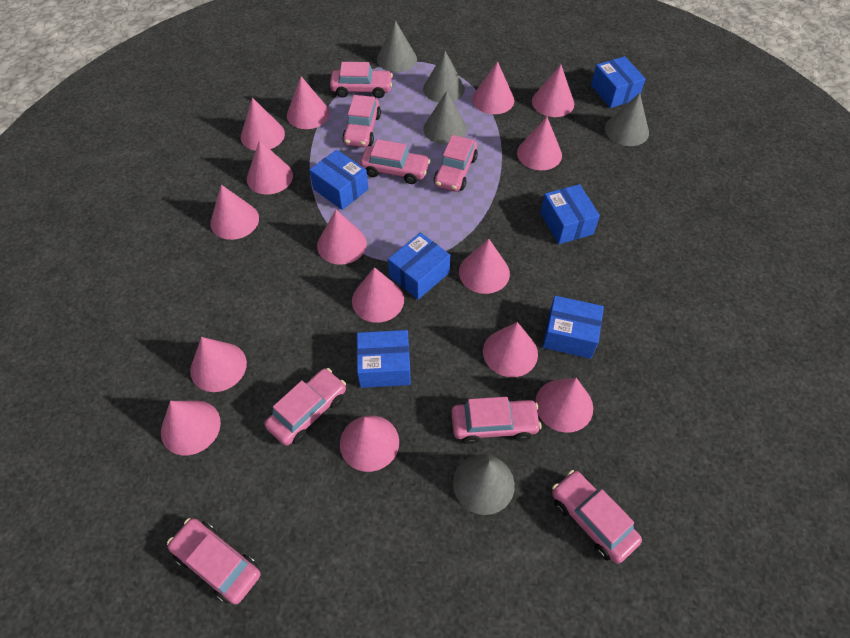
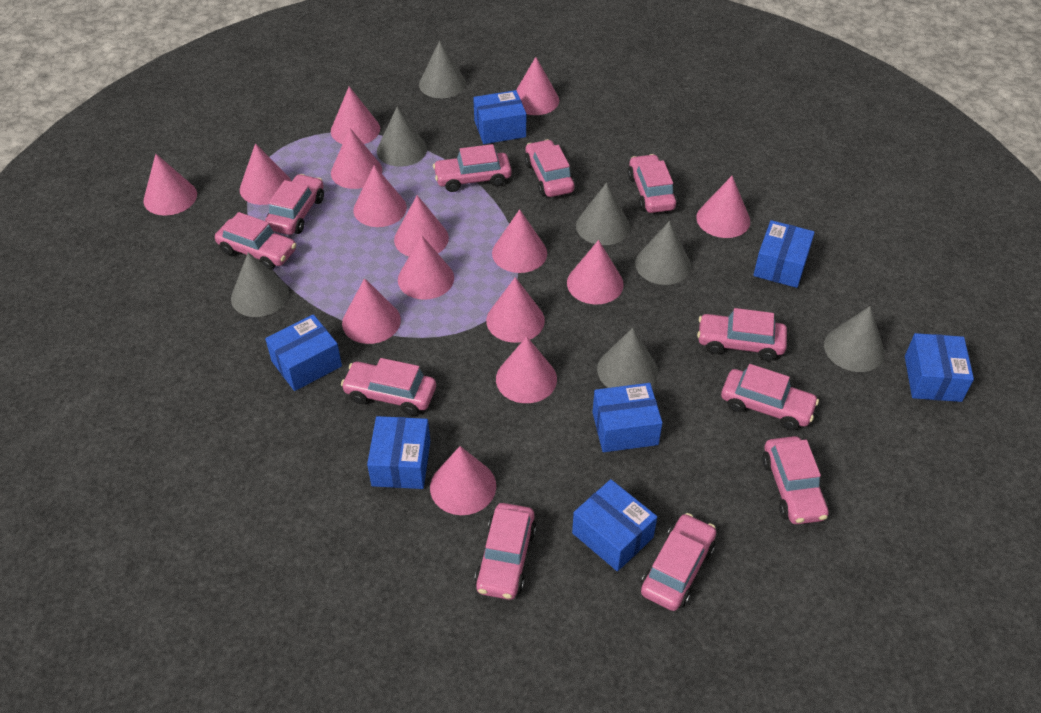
blue box: [309,150,368,210] [357,330,411,388] [388,232,450,300] [540,184,600,244] [543,296,604,359] [591,56,646,108] = 6 -> [265,314,342,391] [367,416,430,489] [473,90,526,144] [572,479,657,571] [592,383,663,452] [753,220,815,288] [905,333,974,402] = 7
grey cone: [377,20,417,72] [423,51,465,103] [424,91,467,145] [453,454,515,515] [605,93,649,146] = 5 -> [231,252,289,317] [377,106,427,167] [419,40,466,98] [576,182,630,245] [597,328,658,388] [635,221,691,285] [824,306,885,372] = 7
pink car: [167,518,261,604] [265,368,346,446] [330,62,393,98] [342,95,381,147] [360,139,430,184] [434,135,478,192] [451,397,542,444] [552,470,642,563] = 8 -> [215,212,296,270] [265,174,324,235] [341,358,436,415] [433,144,511,192] [475,503,537,600] [525,139,575,197] [628,154,677,213] [641,513,716,611] [697,308,787,361] [721,364,819,430] [762,436,829,524] = 11

